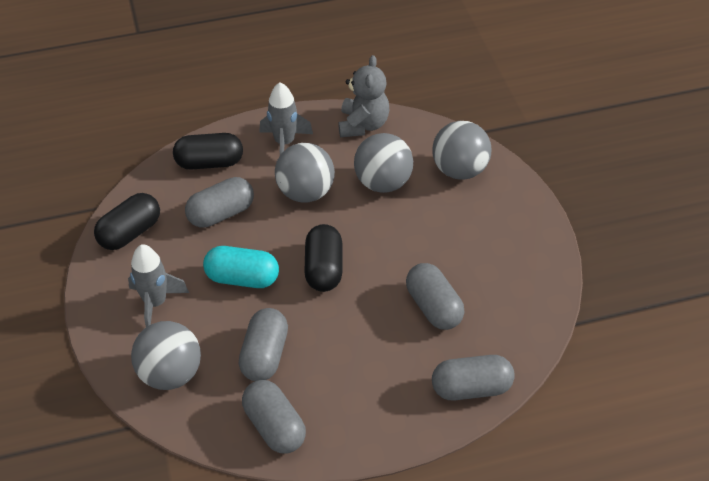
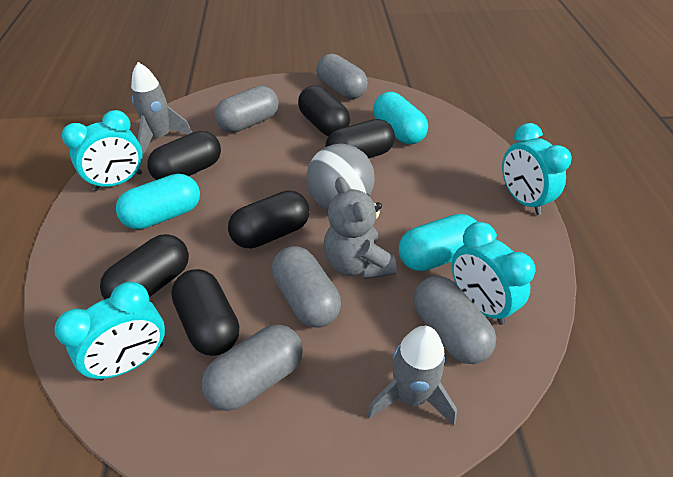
black capsule: [94,193,160,250] [173,133,243,170] [304,224,342,292] = 3 -> [100,234,189,299] [147,131,221,180] [171,269,239,356] [228,190,310,248] [298,86,350,136] [326,119,395,158] = 6
grey ball: [131,321,201,390] [275,143,335,203] [354,133,413,193] [432,121,491,180] = 4 -> [306,144,375,210] = 1
turquoise capsule: [203,246,279,288] = 1 -> [116,174,200,229] [373,92,428,145] [399,214,477,271] = 3
turquoise clock: none = 0 -> [54,282,165,381] [62,110,143,191] [452,222,536,325] [502,123,572,215] = 4

